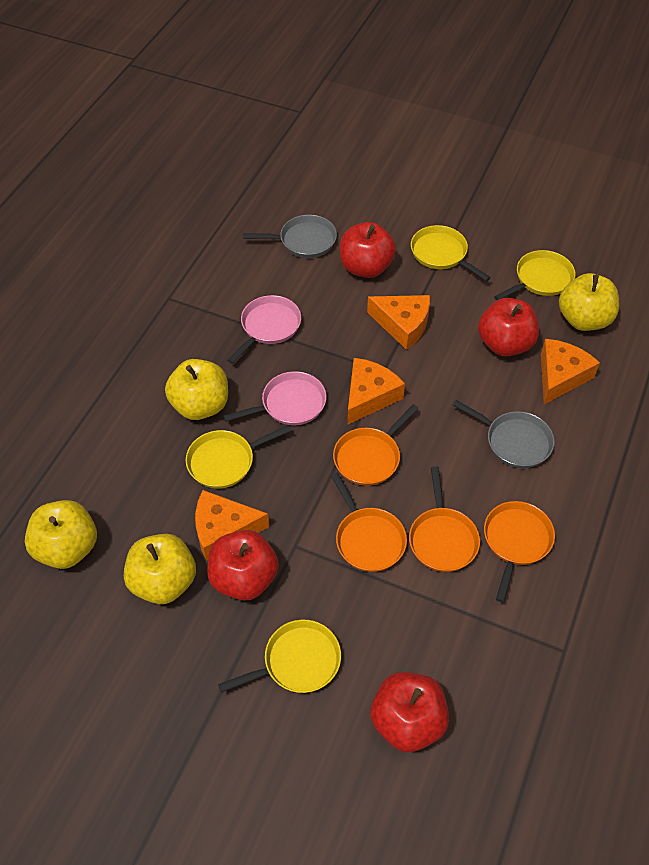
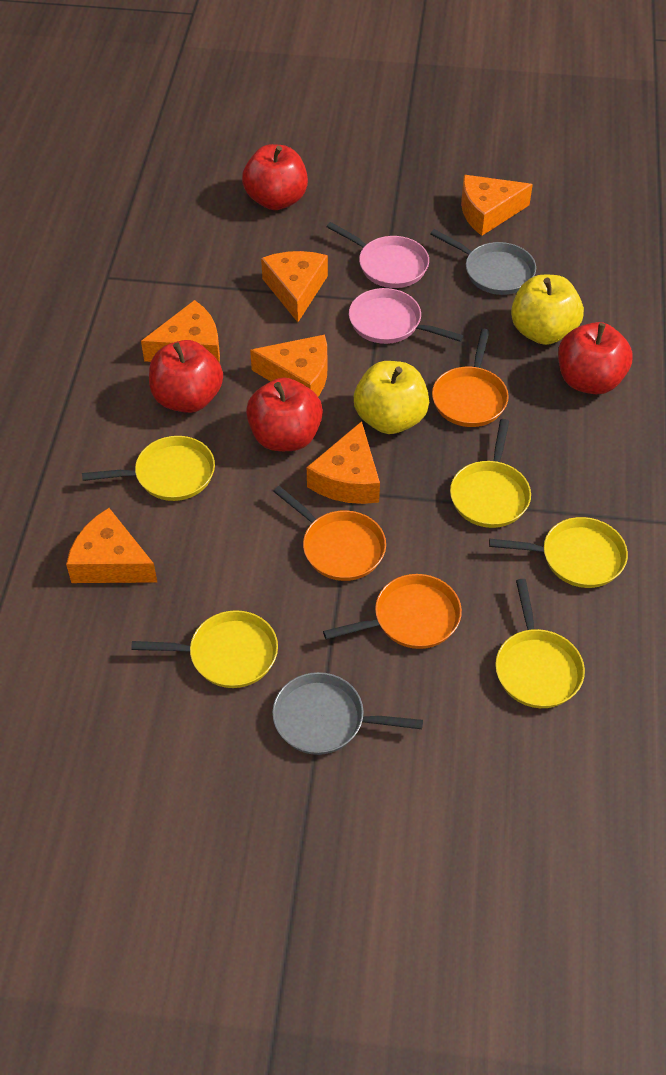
orange cheese: [195,490,269,561] [347,358,405,425] [367,295,430,350] [541,339,600,404] = 4 -> [66,508,157,583] [141,300,220,363] [250,335,327,397] [261,251,328,322] [307,421,380,504] [461,175,533,236] = 6
orange pan: [331,473,407,572] [333,404,419,486] [409,466,480,572] [484,501,555,602] = 4 -> [273,486,386,581] [323,574,462,649] [432,329,509,427] = 3
yellow apple: [25,500,97,569] [124,534,196,604] [165,359,228,420] [559,273,619,331] = 4 -> [354,361,429,434] [511,275,584,345] = 2
yellow pan: [186,425,291,489] [218,620,341,693] [411,225,491,281] [494,250,575,300] = 4 -> [82,436,215,501] [131,610,278,688] [450,419,531,528] [489,517,628,588] [495,579,585,708] = 5

